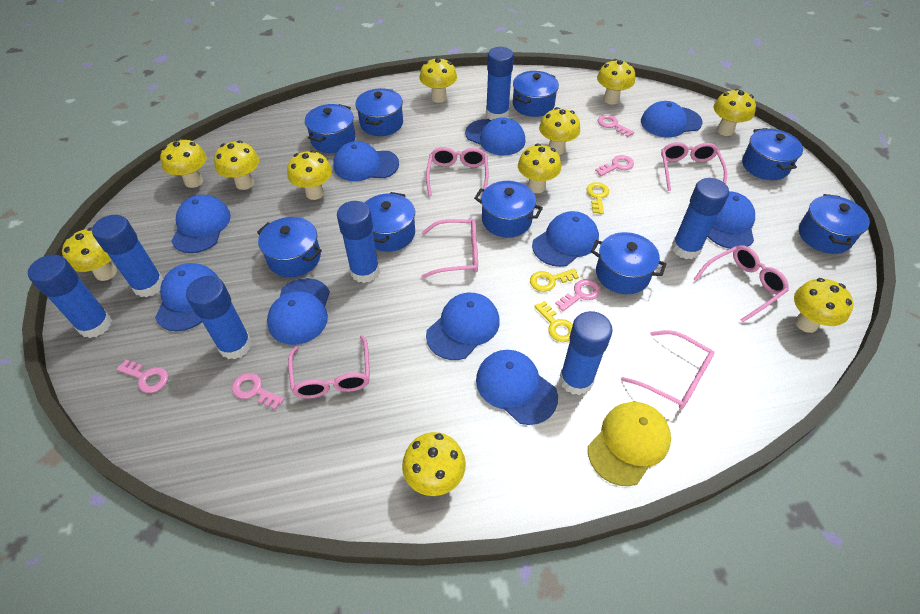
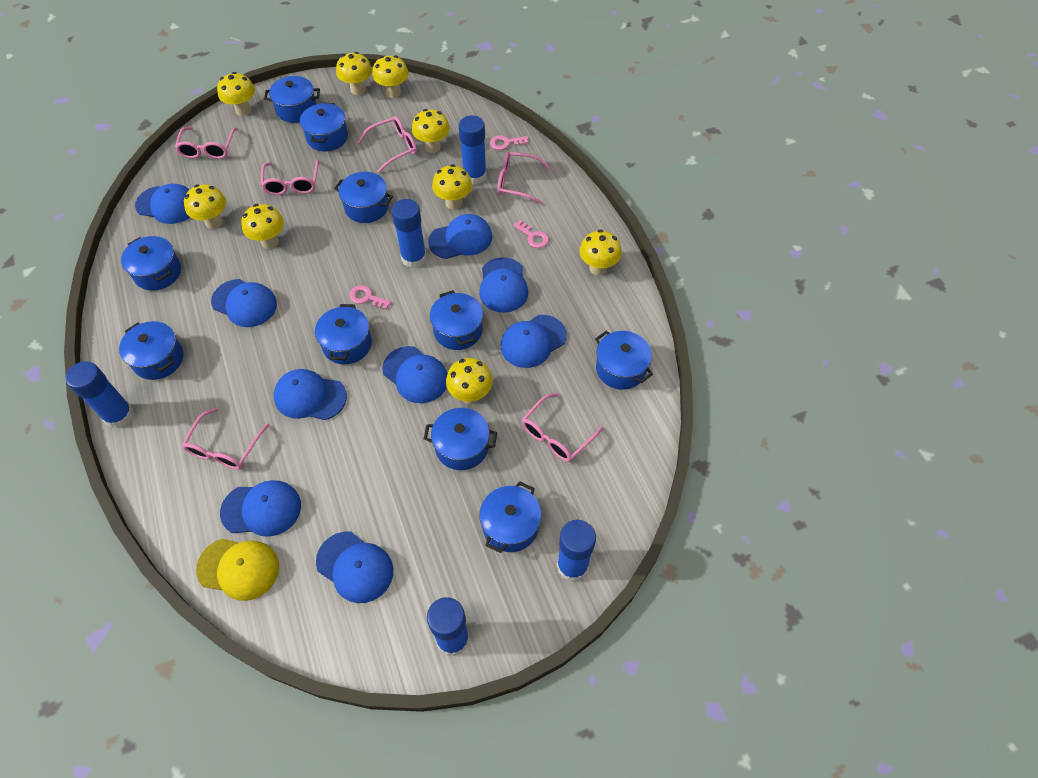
blue cap: [155,263,218,331] [171,195,231,253] [267,278,330,345] [333,141,399,181] [426,293,500,360] [465,118,525,155] [476,350,558,425] [532,211,599,267] [641,101,703,137] [708,191,755,249] = 10 -> [135,184,190,224] [211,279,277,327] [220,480,301,537] [274,369,347,420] [316,532,393,603] [382,346,448,403] [428,214,492,259] [479,257,528,313] [501,315,567,368] = 9
blue glue stick: [28,255,112,338] [92,215,163,297] [186,276,252,360] [337,201,380,283] [486,47,514,120] [560,311,613,395] [671,178,729,259] = 7 -> [65,361,134,428] [392,199,427,268] [427,597,469,656] [459,115,487,185] [557,520,596,582] = 5
blue pot: [257,217,322,277] [305,104,355,153] [355,88,403,136] [365,192,415,252] [474,181,543,238] [513,71,559,117] [591,232,667,294] [742,128,803,180] [799,194,870,254] = 9 -> [119,321,183,380] [121,236,181,291] [264,76,320,123] [300,102,348,151] [315,304,372,364] [334,172,393,223] [424,408,497,470] [430,290,483,350] [480,481,541,553] [595,331,653,390] = 10
pink key: [117,360,168,393] [232,373,284,410] [555,279,600,311] [595,155,634,176] [598,115,634,137] = 5 -> [349,285,391,310] [490,135,528,150] [513,220,549,248] = 3
yellow key: [530,269,579,292] [534,301,573,342] [586,182,609,214] = 3 -> none = 0
yellow mushroom: [62,228,117,281] [160,138,206,188] [214,140,259,190] [287,150,332,200] [402,432,466,496] [420,57,457,103] [518,144,561,193] [539,107,580,155] [597,59,635,105] [713,89,756,136] [794,278,853,333] = 11 -> [184,184,226,229] [217,72,255,116] [242,204,284,249] [336,52,372,95] [372,55,409,98] [412,109,450,153] [432,164,472,210] [446,358,493,404] [579,229,622,275] = 9

